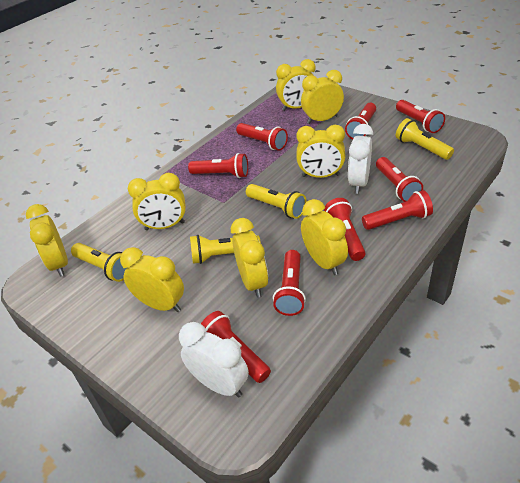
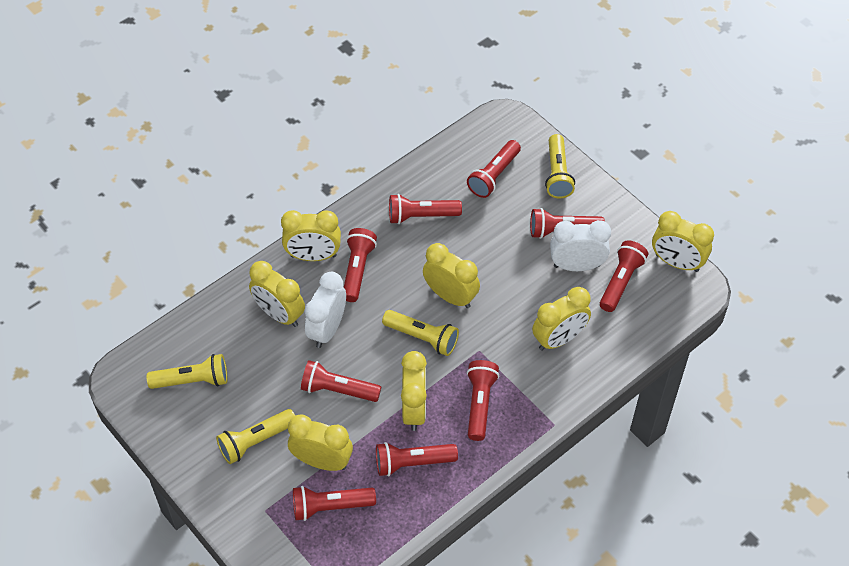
yellow clock: [26,204,68,277] [120,247,184,312] [128,173,186,230] [231,218,268,298] [276,59,316,111] [296,125,346,178] [301,70,344,124] [301,199,348,275] = 8 -> [249,261,305,327] [281,210,341,261] [288,415,353,471] [401,351,427,431] [423,243,480,308] [532,287,591,351] [652,211,714,272] = 7

